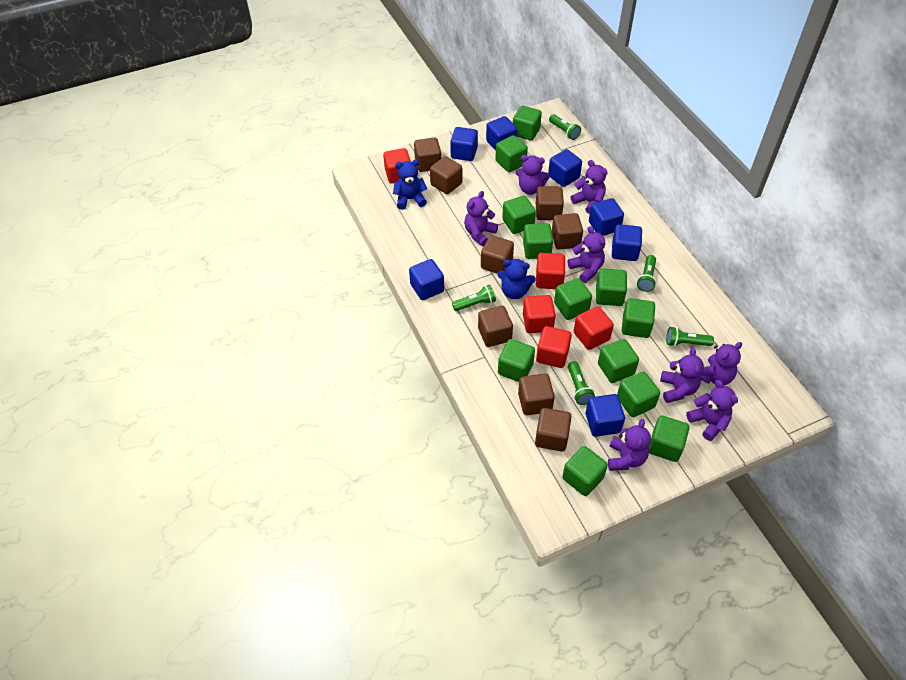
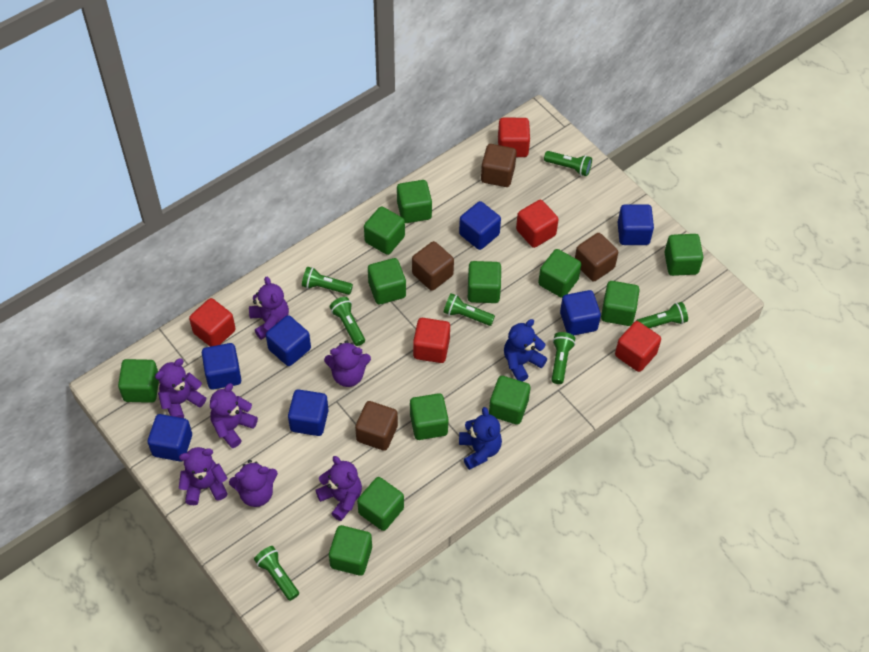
brown cube: [414,138,441,172] [430,156,462,194] [478,306,513,347] [481,235,514,274] [518,373,555,415] [535,408,572,451] [536,186,564,220] [552,213,583,250] = 8 -> [355,401,398,451] [412,241,454,291] [481,144,517,187] [575,233,618,282] = 4
green flashlight: [452,284,496,311] [549,114,581,140] [568,361,595,405] [637,255,656,292] [666,327,714,347] = 5 -> [254,546,299,601] [302,266,353,295] [330,297,365,346] [443,293,495,326] [544,151,592,176] [552,332,575,384] [636,302,688,328] = 7
purple teddy bear: [464,191,498,246] [515,155,550,195] [567,226,605,283] [571,160,608,214] [608,419,651,471] [660,348,704,403] [686,380,738,441] [700,342,742,386] = 8 -> [155,359,206,418] [179,447,228,505] [210,383,258,448] [229,460,278,507] [249,277,289,340] [316,456,362,521] [324,340,371,387] = 7

